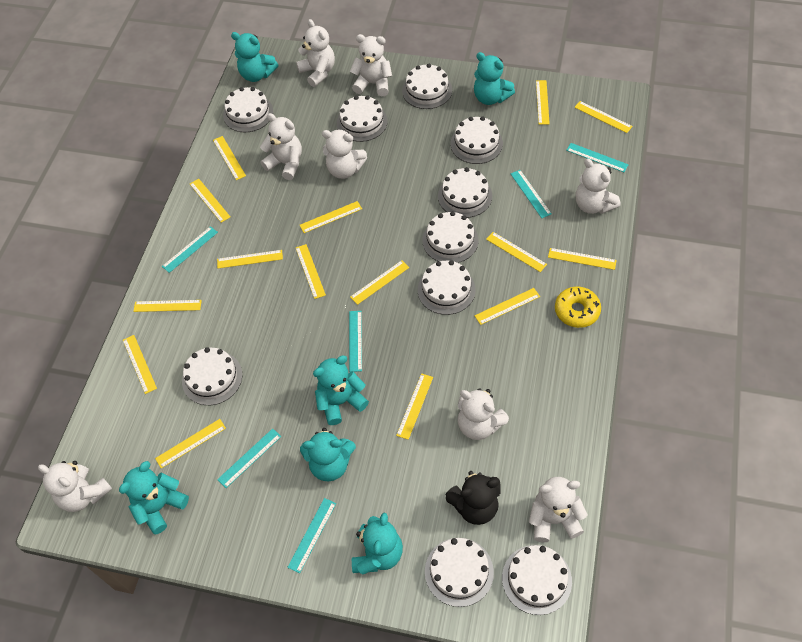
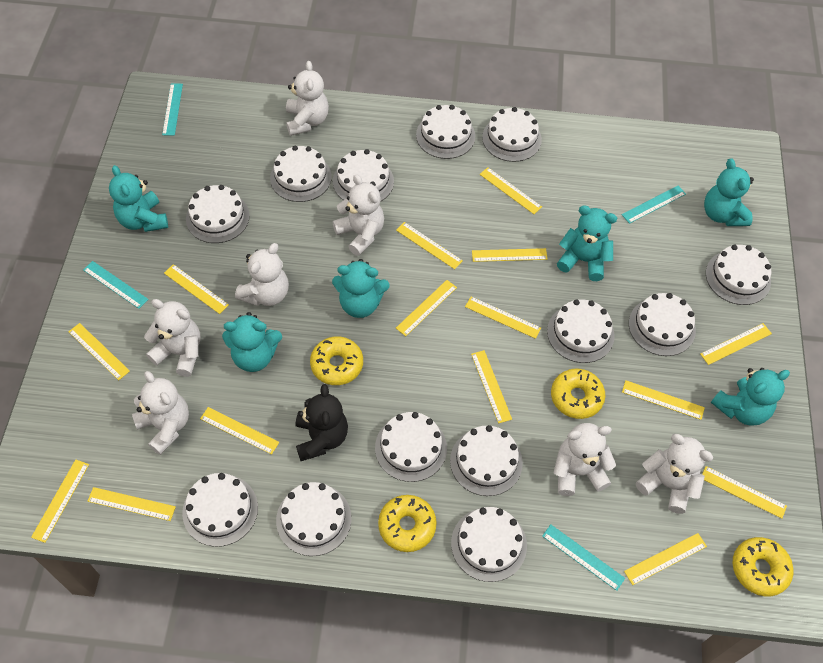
turquoise ruler: [162,226,218,273] [217,428,281,488] [287,498,336,573] [349,311,362,372] [511,170,552,218] [566,143,629,172] = 6 -> [83,261,149,309] [162,84,183,135] [542,525,625,591] [622,186,686,224] = 4
white cake: [182,347,242,405] [223,87,273,132] [337,96,388,142] [402,64,452,109] [418,260,476,315] [422,211,478,263] [425,538,494,607] [438,167,492,218] [451,116,503,164] [502,545,572,615] = 10 -> [182,473,258,547] [186,185,250,243] [270,146,332,202] [276,482,351,556] [333,149,394,202] [375,412,447,482] [416,105,475,159] [450,425,523,496] [451,507,527,582] [482,107,542,162] [547,299,615,363] [629,293,696,356] [706,245,771,305] = 13
white teddy bear: [38,461,112,512] [260,113,302,180] [296,19,335,87] [322,130,367,179] [350,34,392,96] [458,388,509,440] [529,477,588,542] [576,158,621,214] = 8 -> [132,371,189,455] [144,299,200,377] [235,243,289,306] [286,61,329,136] [332,174,384,256] [554,423,616,496] [636,434,713,514] = 7
yellow donut: [555,287,601,328] = 1 -> [310,336,363,385] [378,495,437,552] [551,369,605,419] [732,537,793,596] = 4

